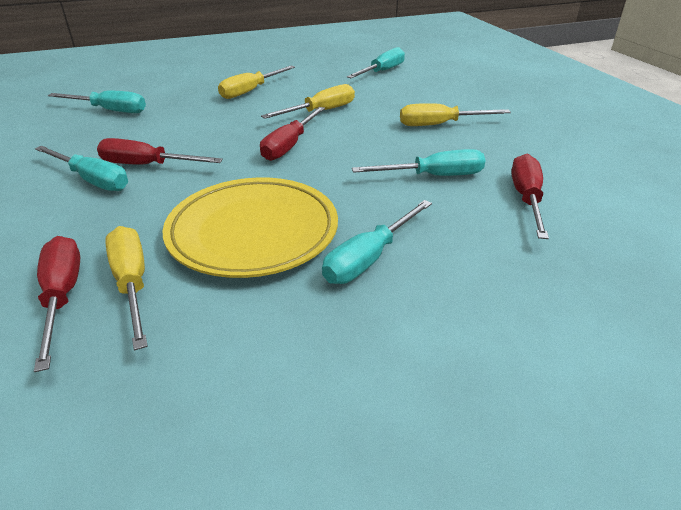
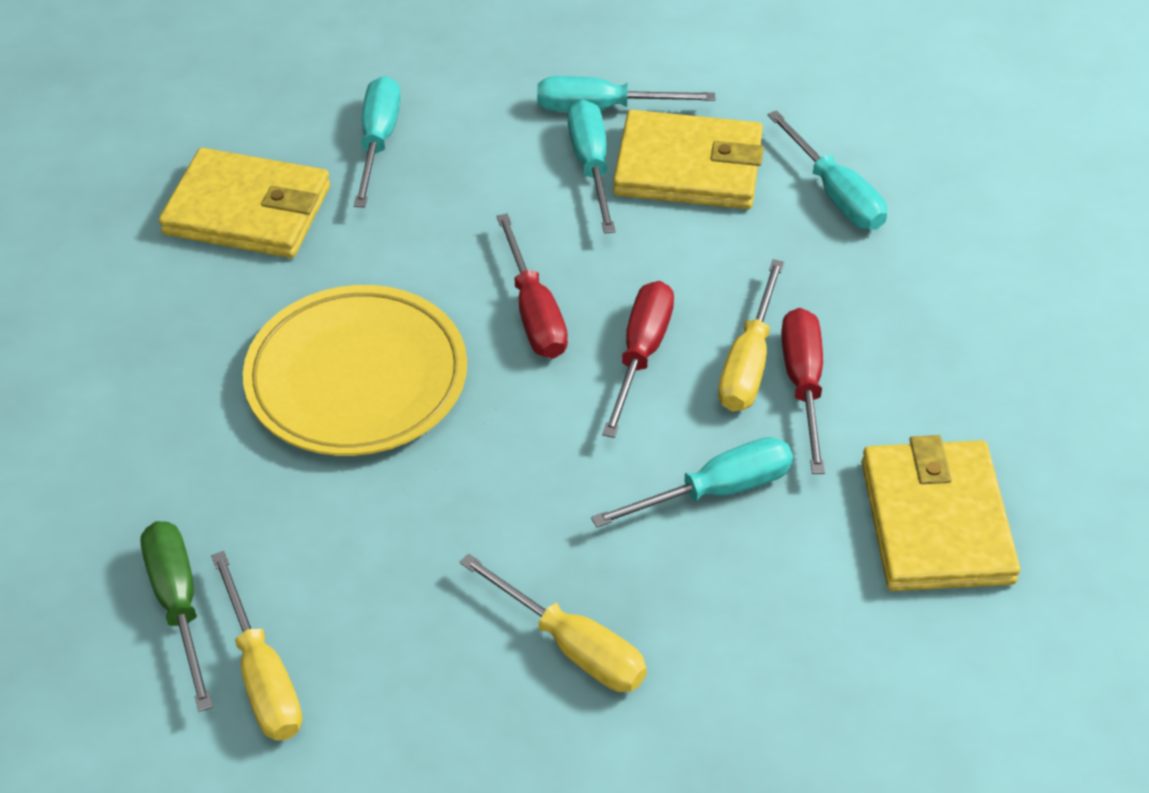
green screwdriver: none = 0 -> [141,521,213,712] = 1
red screwdriver: [34,236,80,372] [97,138,223,165] [260,107,325,161] [511,154,549,239] = 4 -> [496,213,568,358] [602,281,674,438] [781,308,825,474] = 3
yellow screwdriver: [105,226,148,351] [218,65,295,99] [261,84,355,119] [400,103,511,126] = 4 -> [211,551,302,740] [460,553,647,692] [718,259,784,411] = 3
yellow wallet: none = 0 -> [159,148,330,258] [613,110,764,209] [862,435,1020,591] = 3

